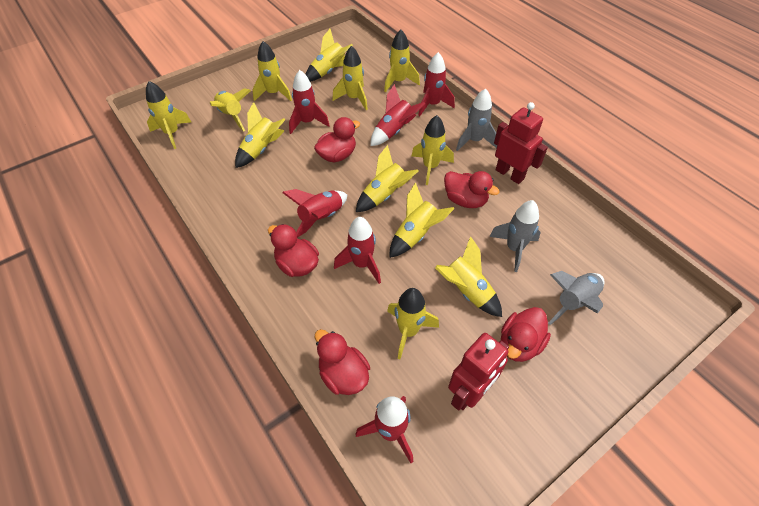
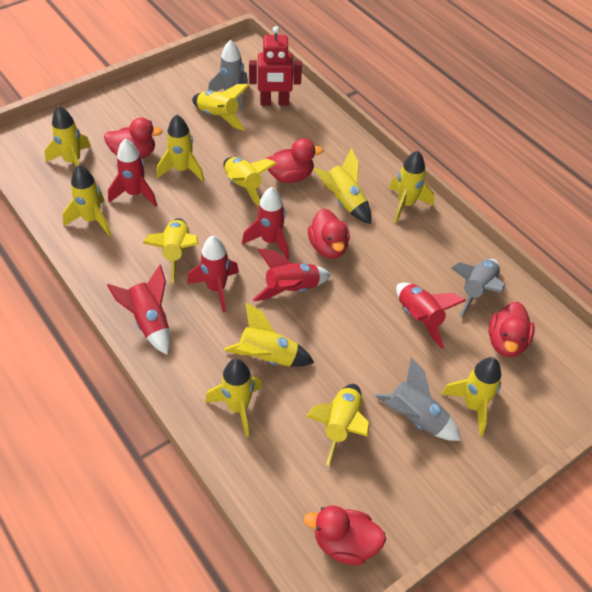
red robot: [448,333,509,411] [494,102,548,184] = 2 -> [249,26,302,106] = 1

